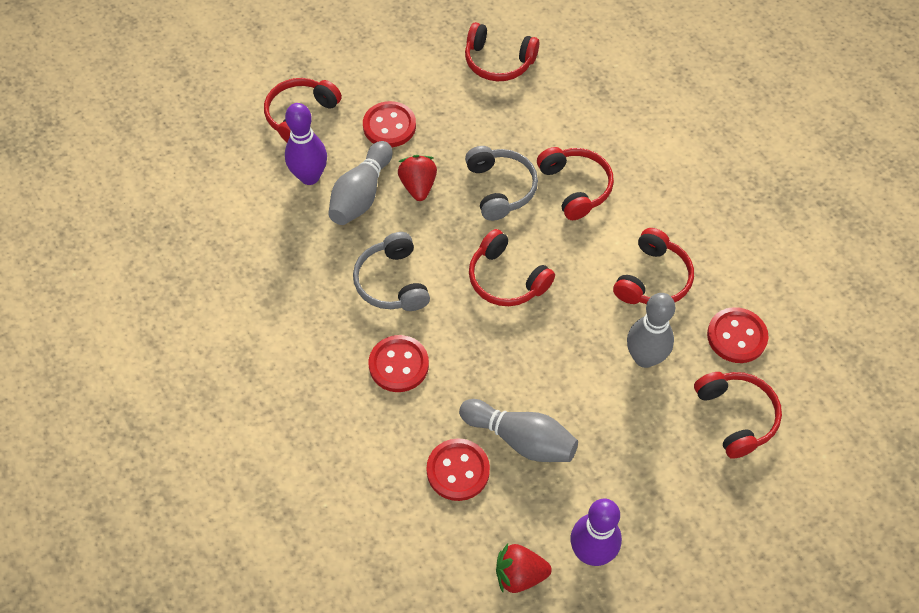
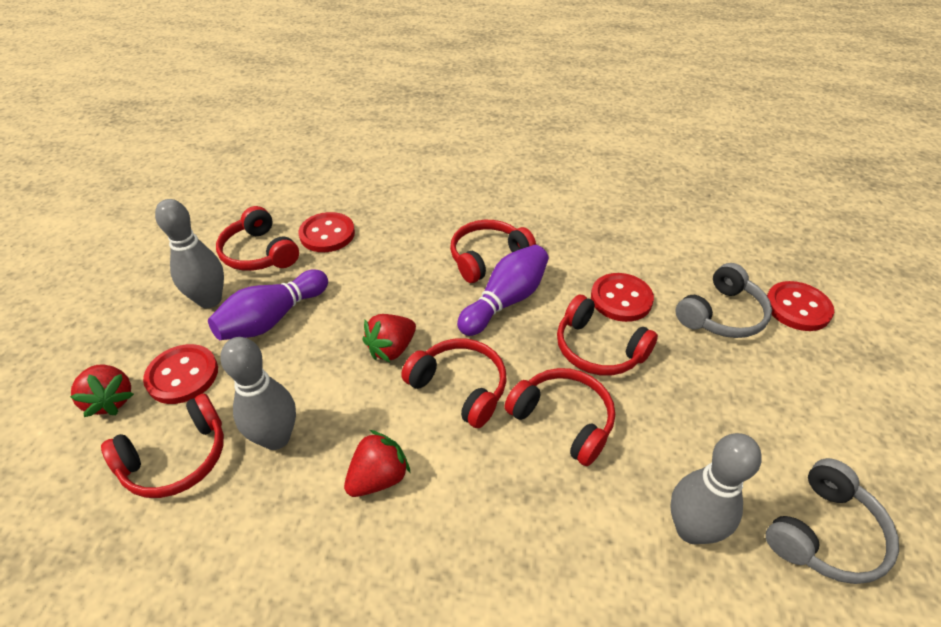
red strawberry: [398,155,437,201] [496,544,552,593] = 2 -> [70,364,134,417] [344,430,411,497] [363,314,416,362] = 3

